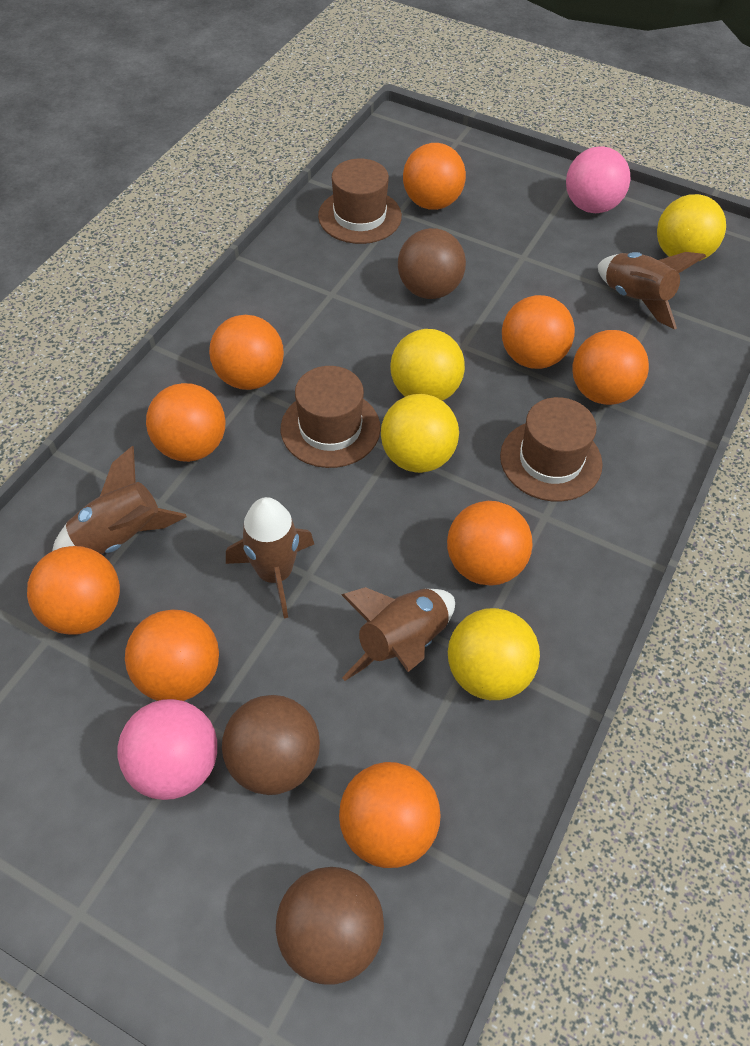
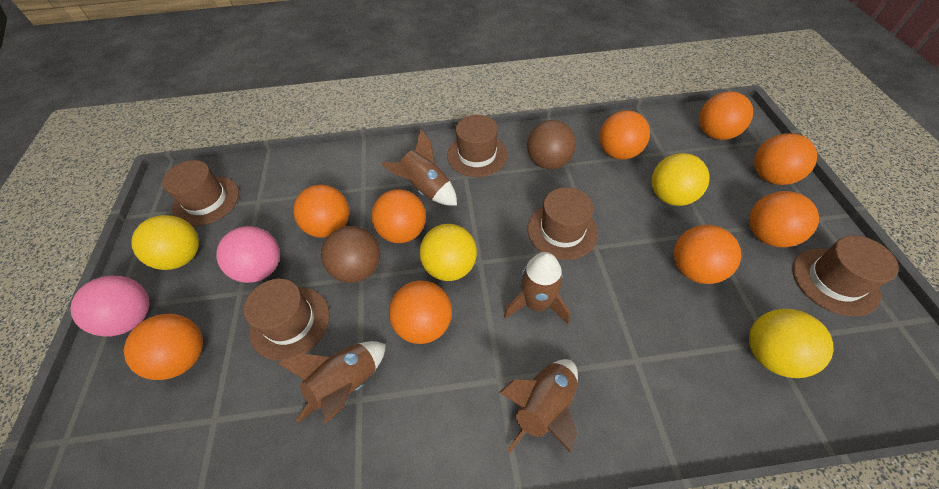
brown ball: [222,695,320,795] [276,867,384,985] [398,228,466,299] = 3 -> [321,226,380,283] [527,120,576,169] = 2
brown hat: [281,366,381,468] [318,158,402,244] [500,397,603,502] = 3 -> [162,160,239,226] [244,279,330,361] [447,115,508,177] [527,187,598,260] [792,235,899,316] = 5

